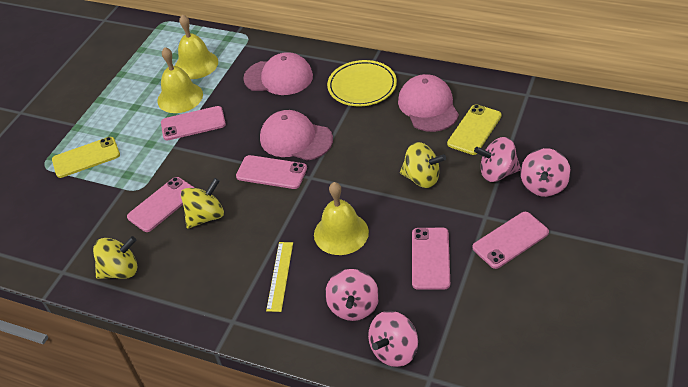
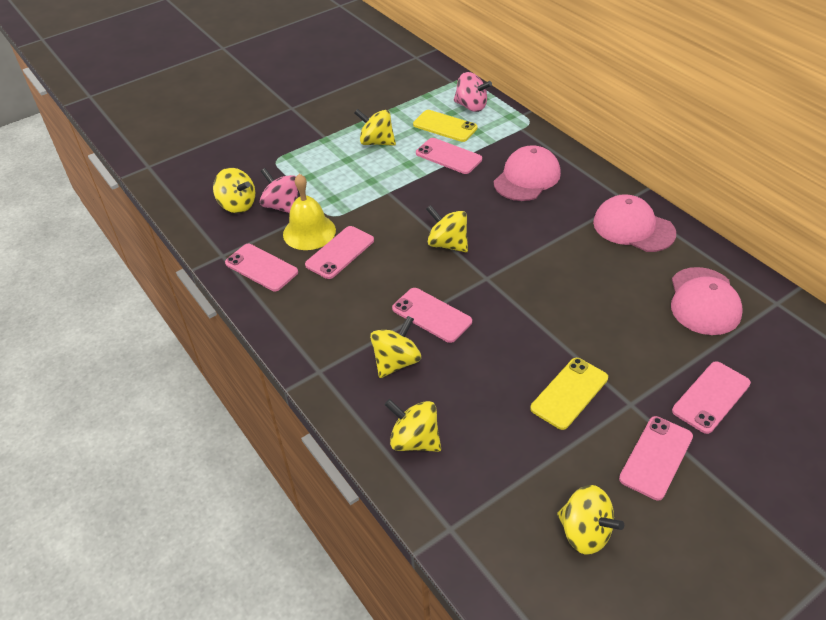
pink phone: [127,177,195,232] [161,106,226,140] [236,155,307,189] [412,228,450,290] [472,212,549,269] = 5 -> [225,244,298,291] [305,226,374,279] [392,288,472,343] [416,138,482,174] [619,416,693,501] [672,361,751,434] = 6
pink spinning top: [325,269,379,321] [368,311,418,367] [474,137,521,182] [520,148,571,197] = 4 -> [260,168,298,213] [454,72,492,112] = 2
yellow bell: [157,47,203,113] [175,14,218,79] [314,182,369,255] = 3 -> [283,174,336,250] = 1
yellow plate: [327,60,397,106] = 1 -> none = 0
yellow ruler: [266,242,293,312] = 1 -> none = 0
yellow spinning top: [93,236,137,279] [181,178,224,229] [400,142,446,188] = 3 -> [213,168,255,213] [354,109,396,146] [370,316,421,378] [384,399,441,452] [426,205,468,252] [557,485,624,555] = 6

